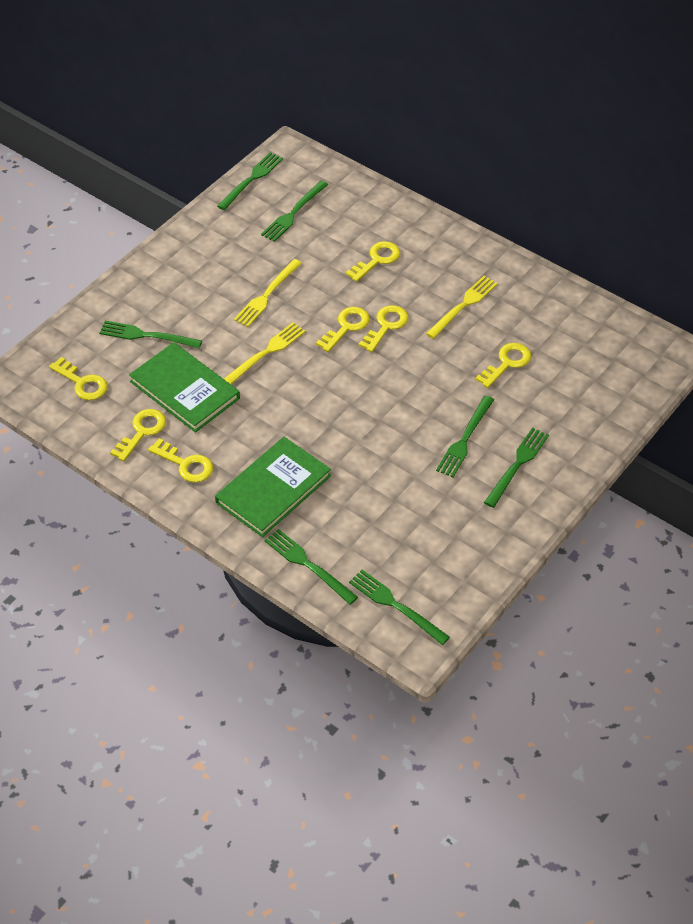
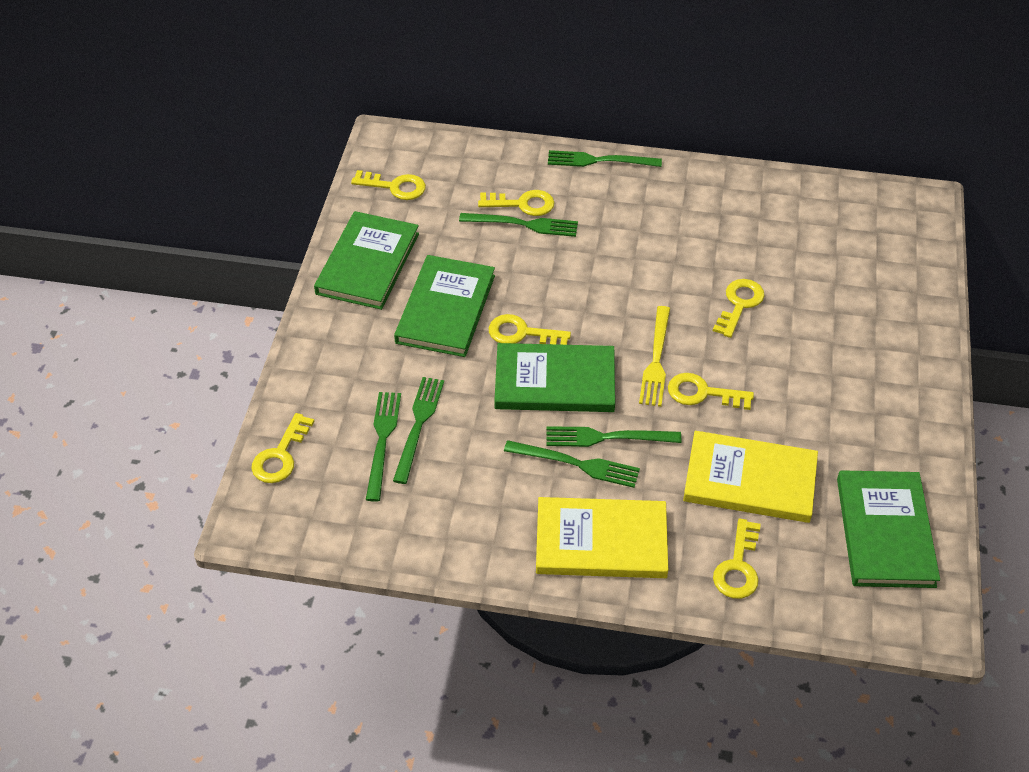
green book: [129,342,240,433] [215,437,331,537] = 2 -> [314,211,419,310] [394,255,495,357] [494,343,615,412] [837,470,940,588] = 4
green fork: [99,321,202,348] [217,152,283,210] [261,181,328,242] [265,529,358,605] [349,570,450,645] [436,396,494,477] [484,427,549,508] = 7 -> [366,392,401,502] [393,377,444,484] [459,213,578,237] [504,440,640,488] [546,426,681,447] [548,150,662,167] = 6
yellow book: none = 0 -> [536,497,668,578] [683,431,818,523] = 2
yellow fork: [224,322,306,384] [234,259,302,327] [426,276,498,339] = 3 -> [639,306,670,407] = 1

